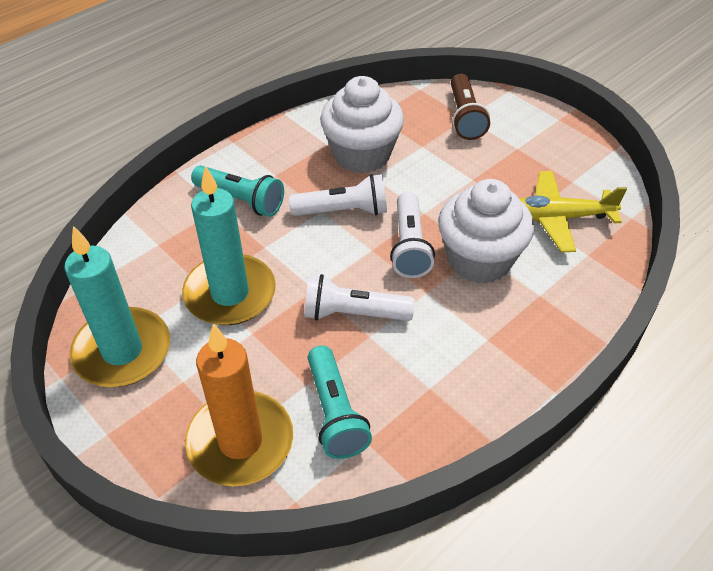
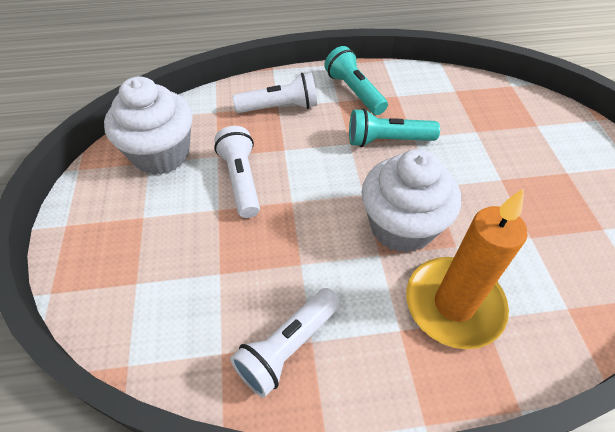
brown flashlight: [451,73,490,140] = 1 -> none = 0
turquoise candle: [64,226,170,387] [182,166,276,325] = 2 -> none = 0
yellow plane: [520,171,627,252] = 1 -> none = 0

